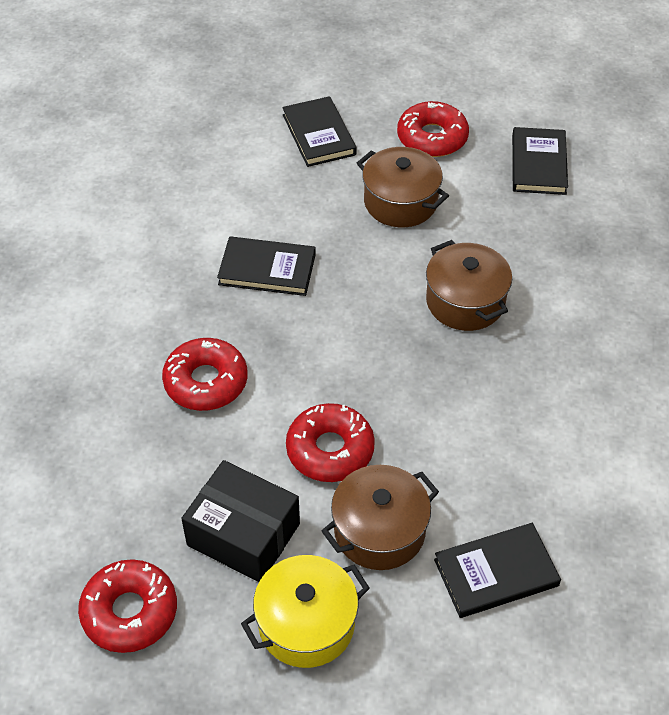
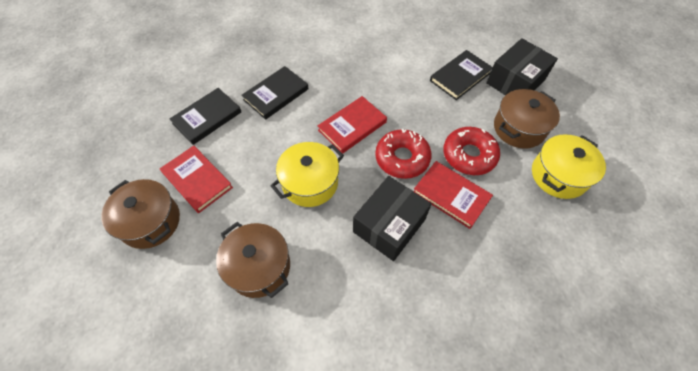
black book: [217,236,316,296] [282,96,357,167] [434,523,561,618] [512,127,568,195] = 4 -> [170,88,241,145] [242,66,308,120] [430,50,493,100] = 3
black box: [181,460,300,582] = 1 -> [353,176,432,261] [486,38,558,95] = 2
red book: none = 0 -> [160,146,233,213] [318,96,387,154] [413,161,493,229] = 3
red donut: [78,559,177,653] [162,338,247,411] [286,403,375,482] [397,101,469,157] = 4 -> [375,129,431,179] [443,127,500,175] = 2
yellow pot: [241,555,370,668] = 1 -> [271,142,344,207] [532,134,606,199] = 2

